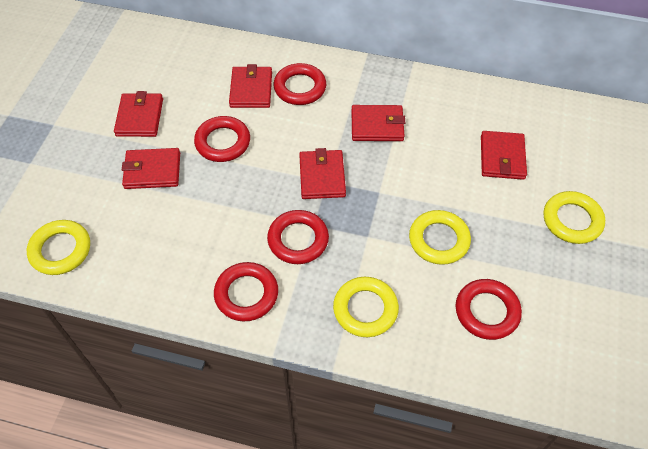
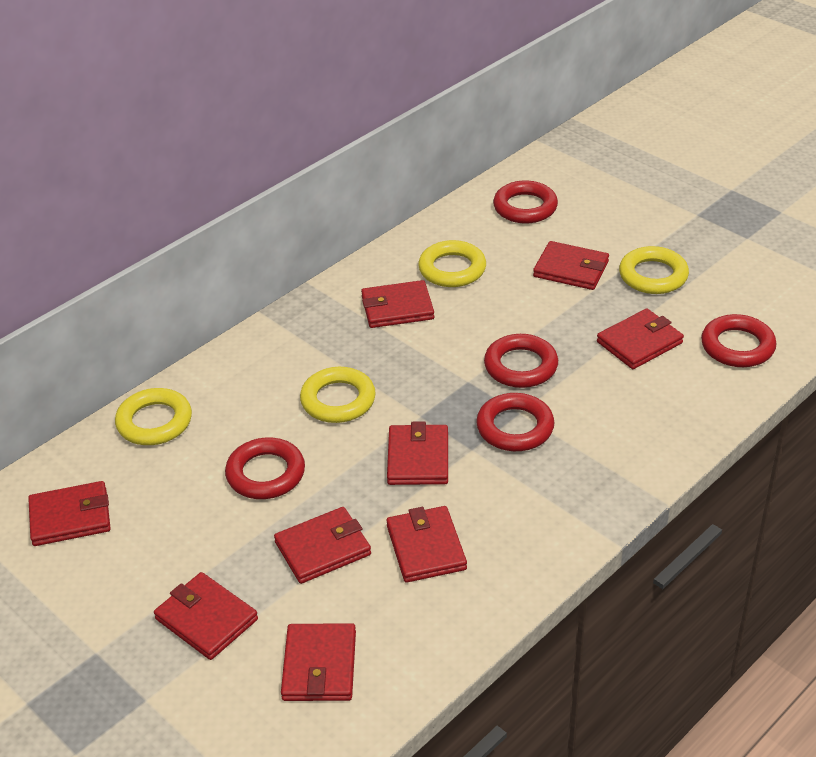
red wallet: [114,91,163,137] [122,148,180,189] [229,64,272,108] [299,148,346,199] [351,105,405,141] [481,131,527,180] = 6 -> [28,481,111,546] [154,572,258,660] [274,507,371,584] [281,623,356,701] [361,280,434,328] [386,506,467,583] [387,421,448,485] [533,241,609,290] [597,308,684,369] = 9

